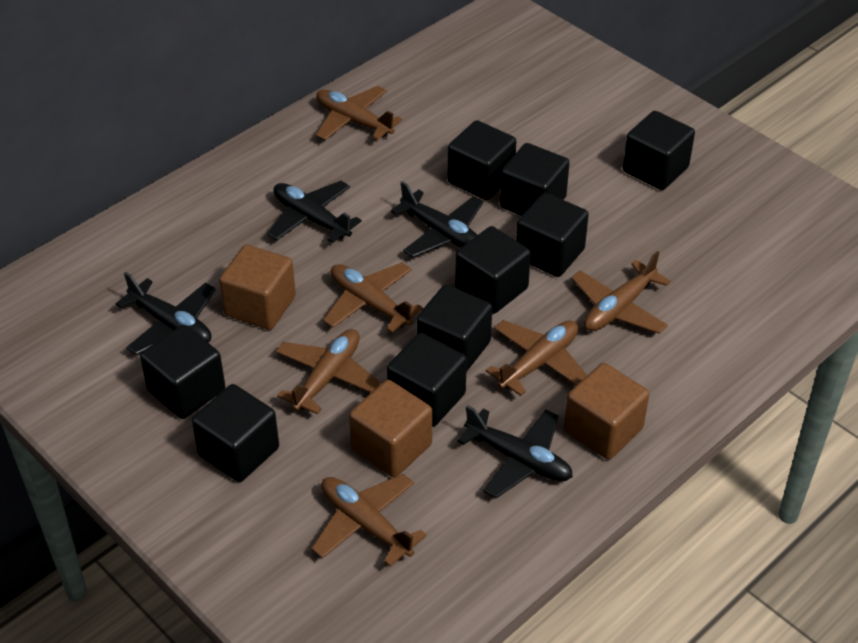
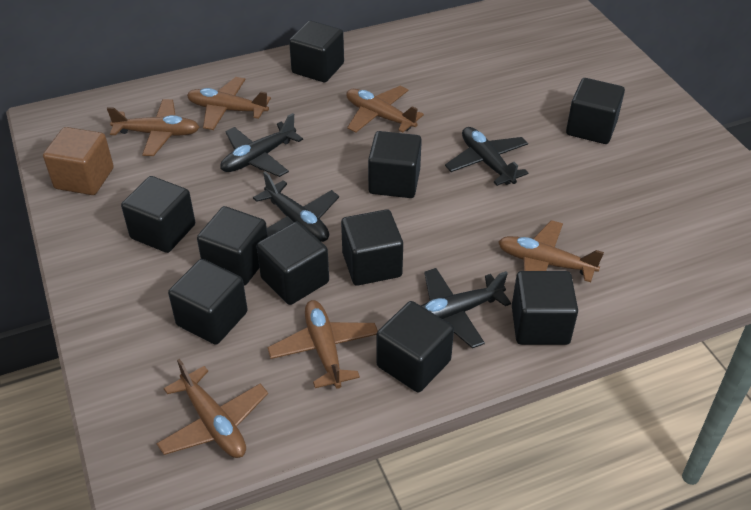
black cube: [140,325,225,419] [192,384,279,482] [387,333,467,427] [416,284,492,372] [447,120,516,200] [455,226,531,314] [500,143,570,216] [516,193,589,277] [623,111,695,190] = 9 -> [121,176,195,253] [168,259,248,345] [197,206,268,285] [257,222,329,305] [289,20,344,82] [341,209,403,286] [368,131,422,198] [377,301,454,393] [512,271,578,345] [566,78,625,144] = 10
brown cube: [219,245,296,330] [349,380,432,478] [564,363,649,460] = 3 -> [43,127,114,195] = 1

